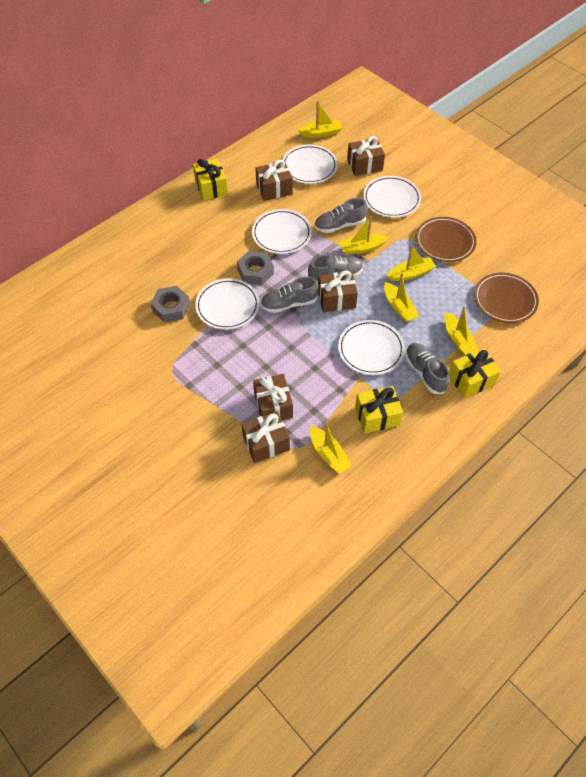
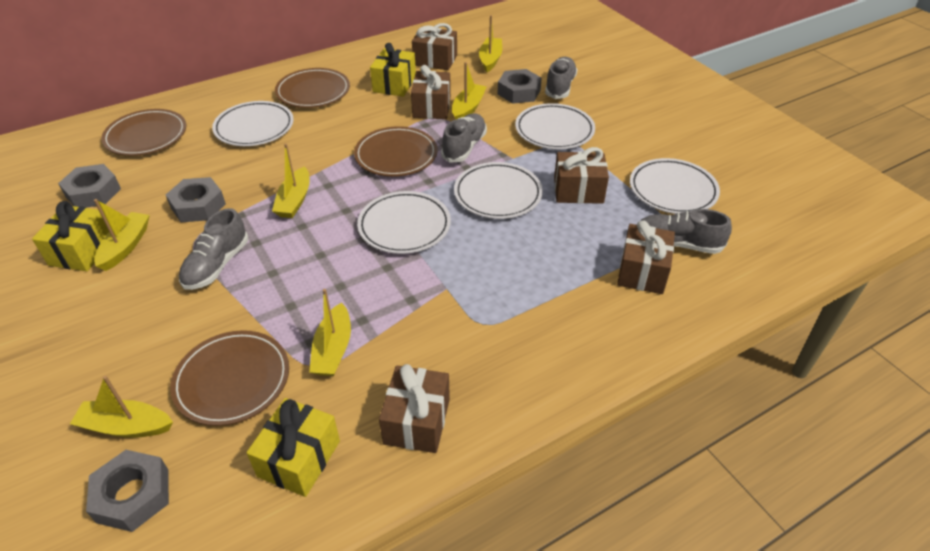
brown plate: [416,217,476,262] [474,273,539,323] = 2 -> [101,109,186,156] [170,330,289,426] [275,68,350,108] [354,126,437,177] = 4
grey nut: [150,286,190,323] [237,251,274,285] = 2 -> [58,164,121,208] [86,450,169,532] [166,177,226,222] [498,69,542,104] = 4

